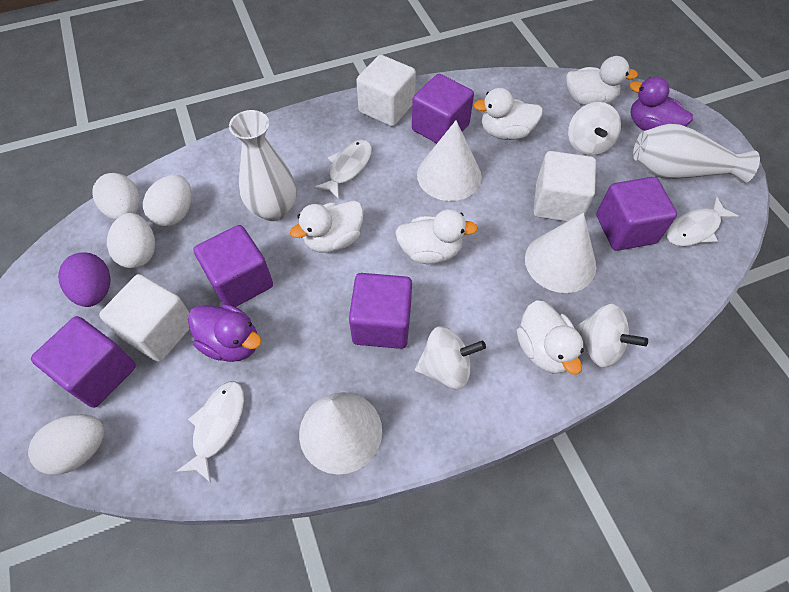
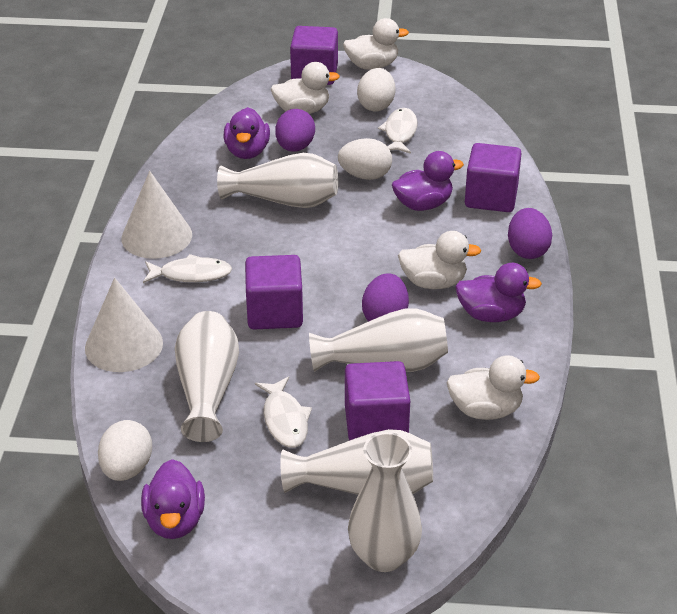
purple cube: [31,316,136,408] [193,225,273,307] [349,273,412,349] [412,74,474,143] [596,177,677,251] = 5 -> [245,255,303,329] [290,26,338,85] [345,361,410,441] [465,143,522,212] = 4
purple duck: [188,304,262,362] [630,77,693,131] = 2 -> [141,459,205,539] [224,107,270,159] [392,151,464,211] [455,263,542,322] = 4
purple egg: [58,252,111,307] = 1 -> [275,109,315,152] [362,273,409,322] [508,208,552,259] = 3
white cone: [299,392,382,475] [417,120,482,201] [525,213,596,293] = 3 -> [85,278,163,372] [121,171,192,259] = 2
white cube: [99,274,190,362] [356,55,416,126] [534,151,596,222] = 3 -> none = 0
white duck: [290,201,364,253] [395,209,478,264] [473,88,543,140] [517,300,584,375] [566,56,638,106] = 5 -> [271,62,340,114] [343,18,409,70] [398,231,481,289] [446,355,540,420] = 4
white egg: [28,415,104,475] [92,173,140,220] [107,213,155,268] [143,175,192,227] = 4 -> [98,420,152,481] [338,138,392,180] [357,68,395,111] = 3
white spinning top: [415,326,486,389] [568,102,621,156] [574,304,648,368] = 3 -> none = 0
white vase: [229,110,297,221] [633,124,760,183] = 2 -> [175,311,239,442] [217,153,338,208] [280,429,433,495] [309,308,448,372] [348,432,422,572] = 5

